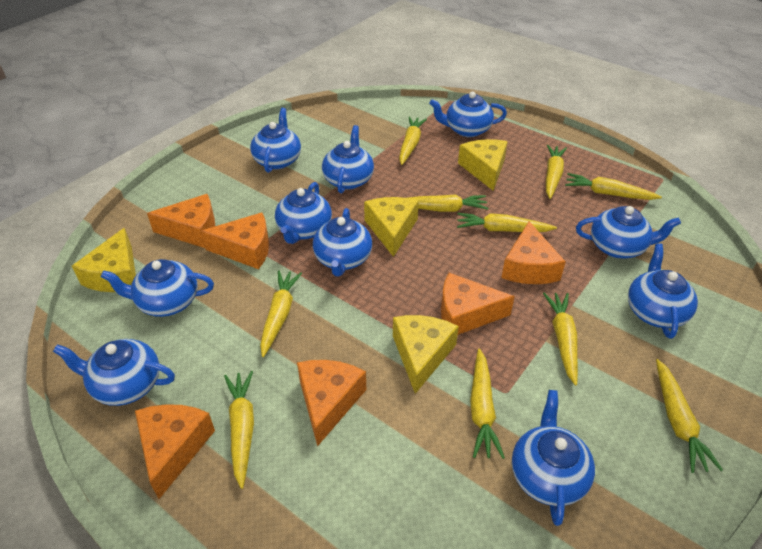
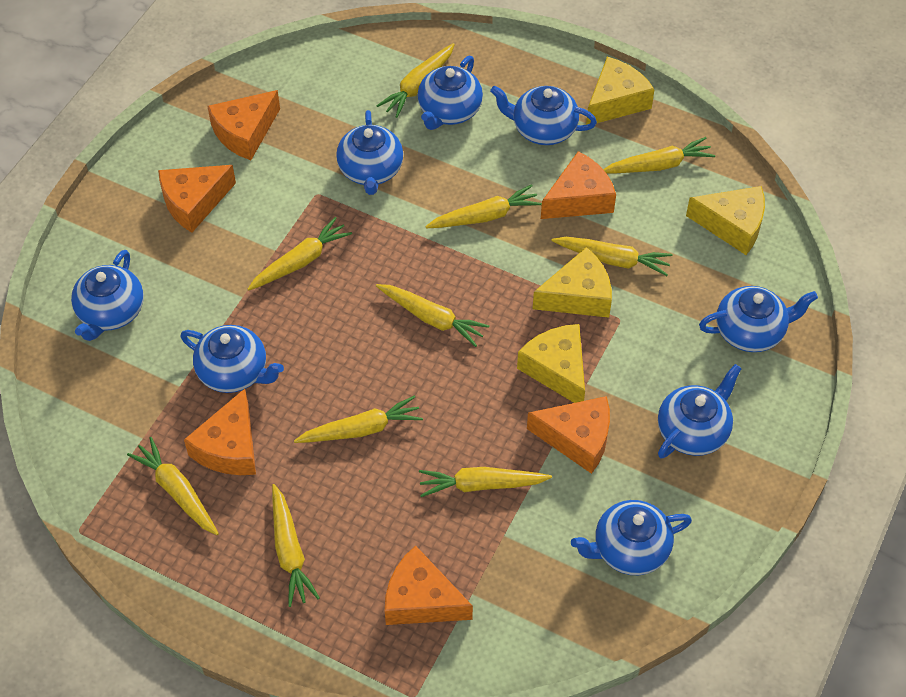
blue teapot: [53,339,175,406] [101,259,214,317] [250,108,301,173] [275,182,332,244] [313,208,372,276] [322,125,374,194] [429,92,507,137] [512,390,595,526] [576,206,681,258] [628,243,698,339] = 10 -> [71,250,144,341] [181,325,284,393] [336,110,403,195] [418,56,483,130] [490,86,597,145] [571,500,692,575] [658,364,742,458] [699,286,818,352] = 8

